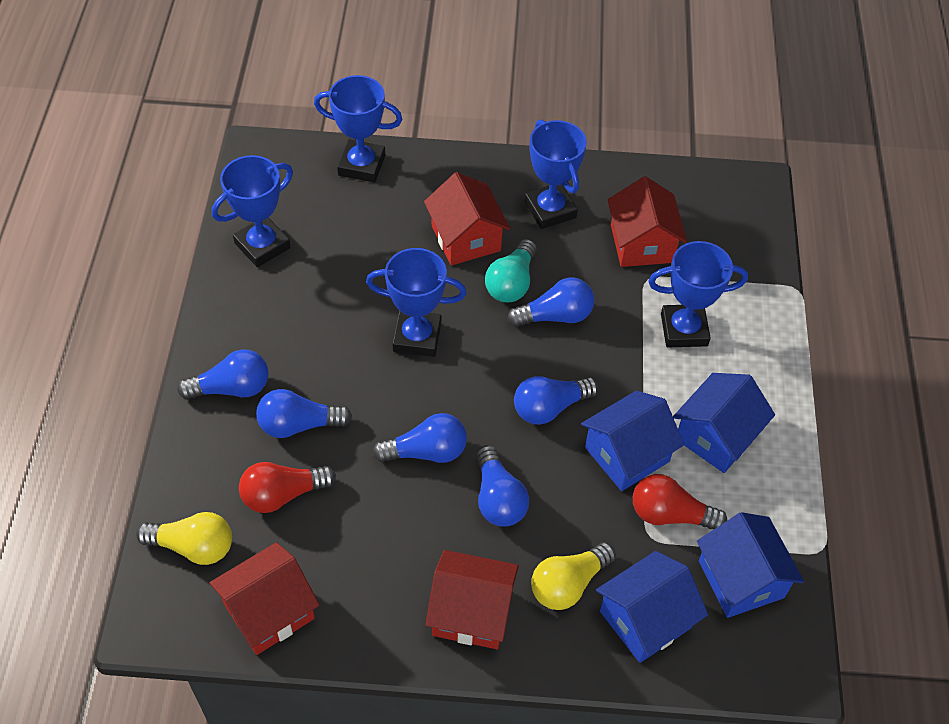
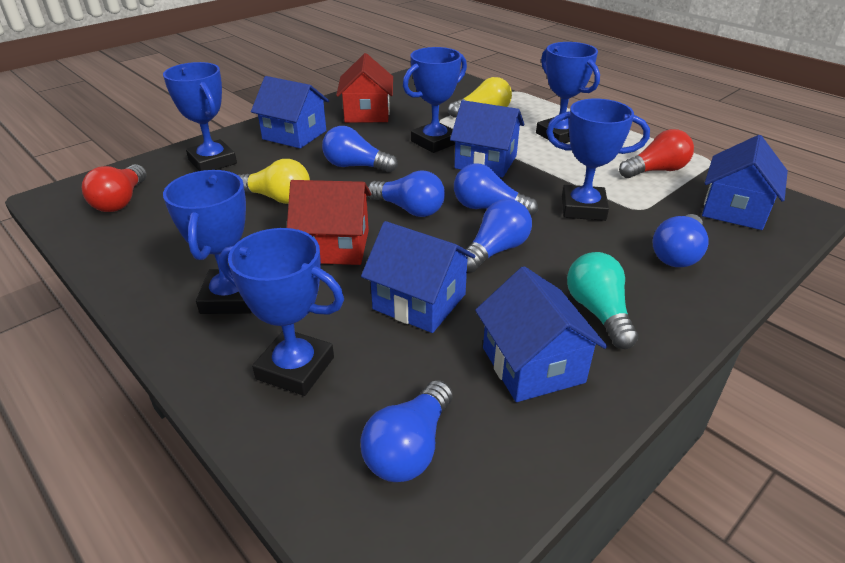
blue house: [581,391,684,491] [596,551,708,663] [673,373,775,473] [697,512,804,618] = 4 -> [251,76,329,148] [361,221,475,333] [450,100,525,177] [475,266,607,402] [702,135,788,230] = 5
blue trophy: [212,155,293,267] [314,75,402,182] [366,248,467,357] [525,119,587,229] [648,241,748,347] = 5 -> [163,62,237,171] [163,170,252,314] [219,228,344,396] [403,47,467,153] [536,42,600,143] [546,99,650,221] = 6
red house: [210,542,319,655] [424,172,510,266] [425,550,519,649] [608,176,687,267] = 4 -> [287,180,371,265] [336,53,393,123] = 2

